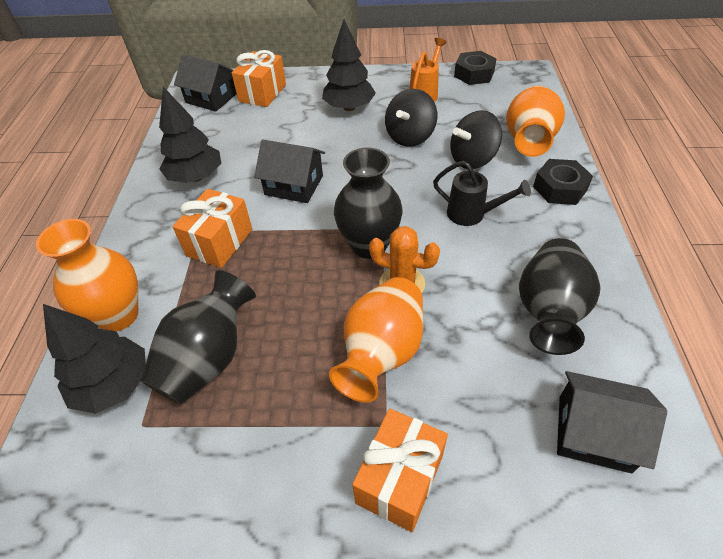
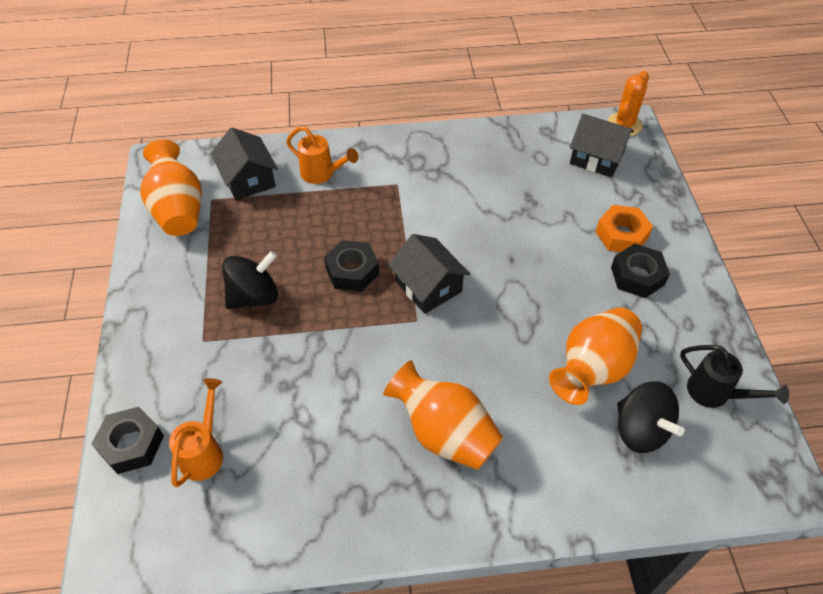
black nut: [454,51,497,85] [533,159,593,205] = 2 -> [92,407,164,474] [324,240,379,292] [611,244,670,298] = 3
black tree: [43,304,146,414] [159,87,221,183] [322,19,376,111] = 3 -> none = 0
black vase: [141,270,256,404] [334,148,403,259] [519,238,601,355] = 3 -> none = 0
orange gift: [173,189,252,268] [232,50,286,107] [352,408,448,532] = 3 -> none = 0
orange nut: none = 0 -> [596,205,653,252] = 1
orange watering can: [409,38,447,102] = 1 -> [169,378,223,487] [286,126,359,184] = 2

